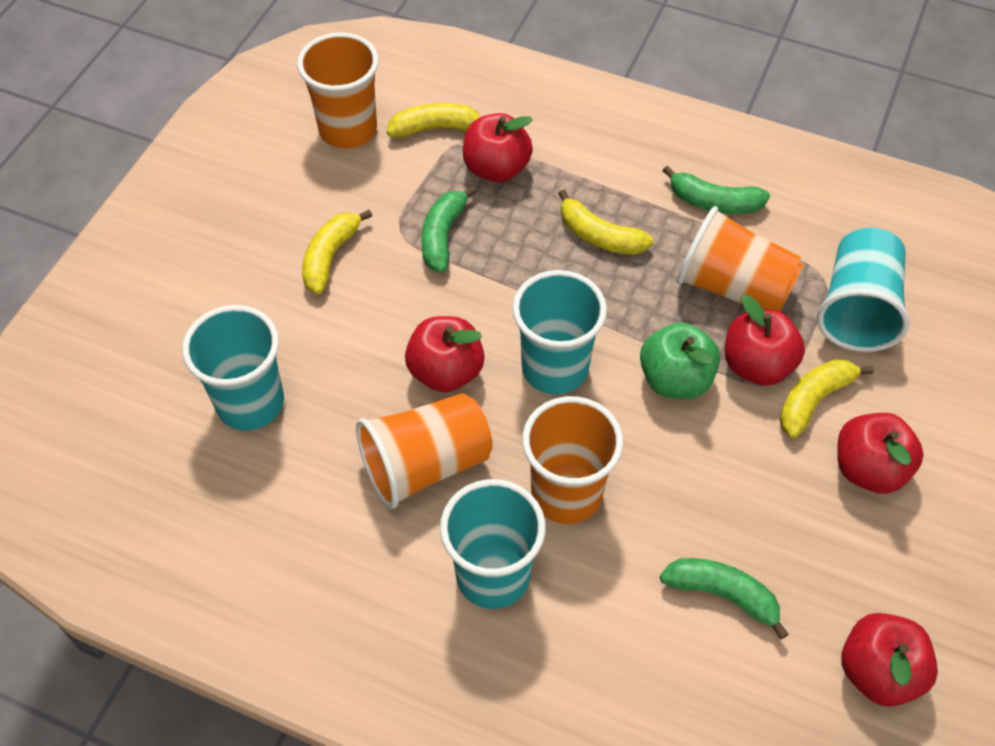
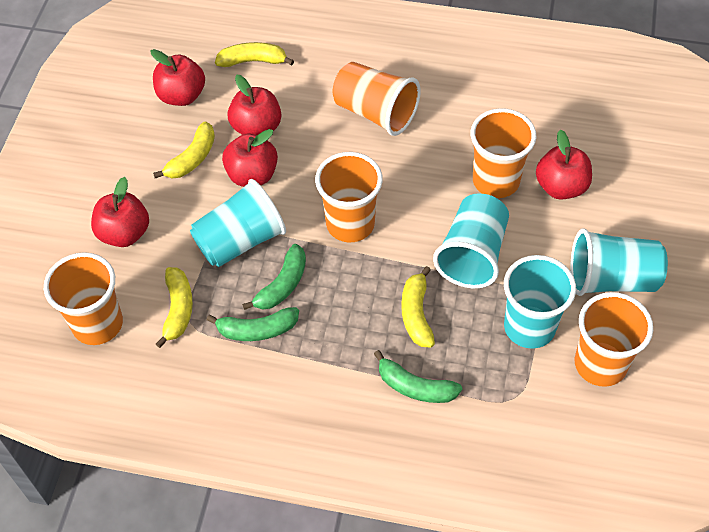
green apple: [640,322,720,399] = 1 -> none = 0
orange cup: [297,32,379,149] [356,394,492,509] [522,396,623,524] [676,206,804,311] = 4 -> [44,252,123,345] [315,152,383,242] [333,62,421,136] [471,108,536,198] [575,292,653,387] = 5

